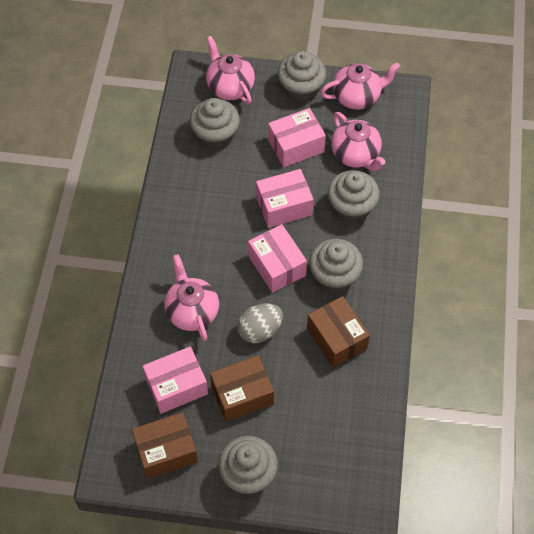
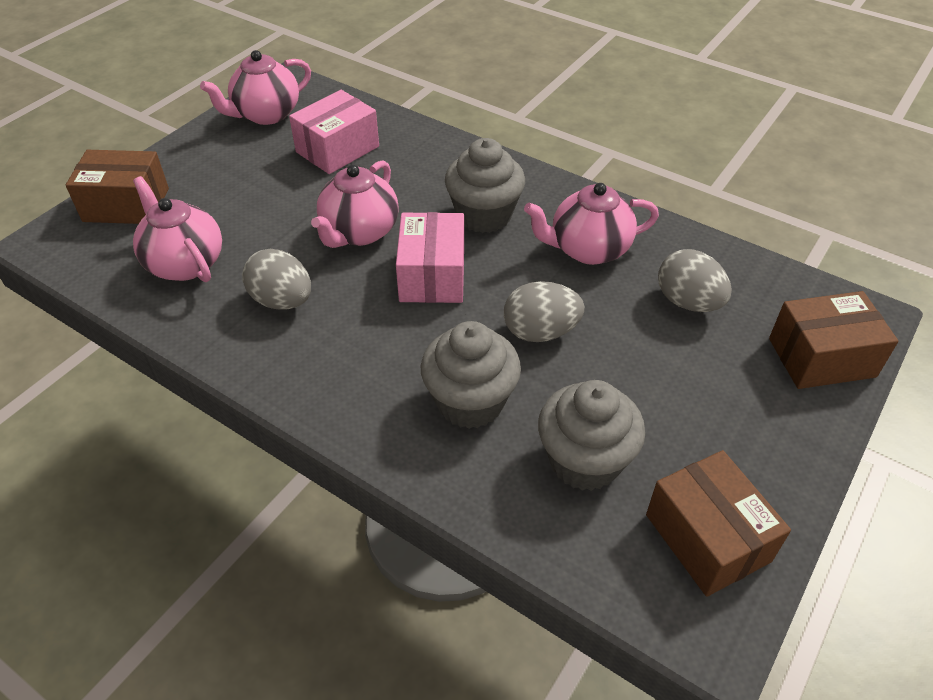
grey cupcake: [190,98,240,151] [218,436,278,495] [278,51,327,104] [309,239,363,294] [328,170,380,224] = 5 -> [421,321,521,429] [445,138,525,233] [538,380,645,491] = 3
grey egg: [237,304,283,343] = 1 -> [242,249,311,310] [504,281,584,342] [658,249,732,312] = 3
pink box: [142,346,208,414] [248,224,307,293] [256,169,314,228] [268,108,326,167] = 4 -> [289,90,379,174] [396,212,464,303] = 2

